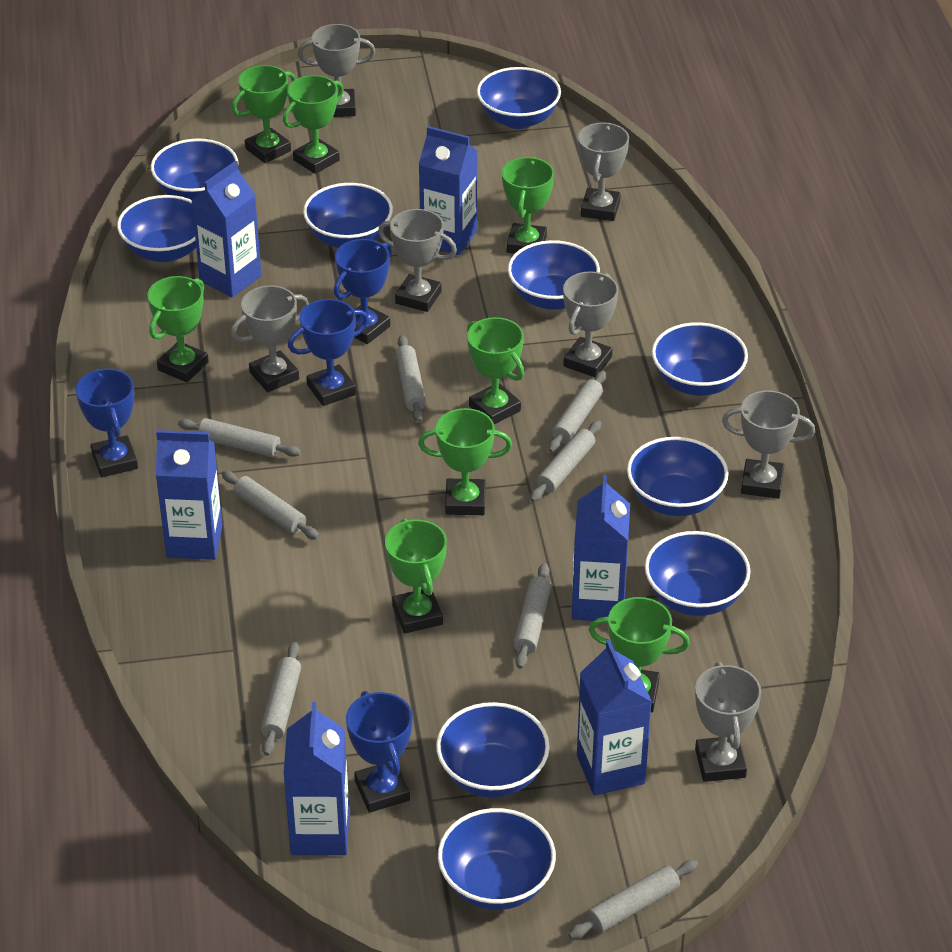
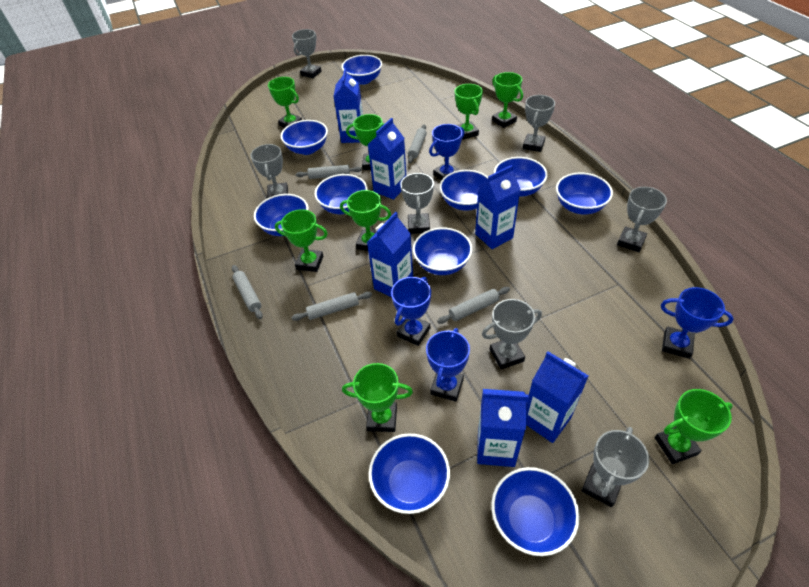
grey rolling pin: [178,418,301,457] [222,471,319,540] [261,642,301,756] [395,335,426,422] [514,563,551,669] [530,420,601,502] [548,371,606,453] [568,860,698,939] = 8 -> [232,265,263,319] [291,292,372,321] [296,165,362,179] [408,124,427,163] [437,287,510,324] = 5

